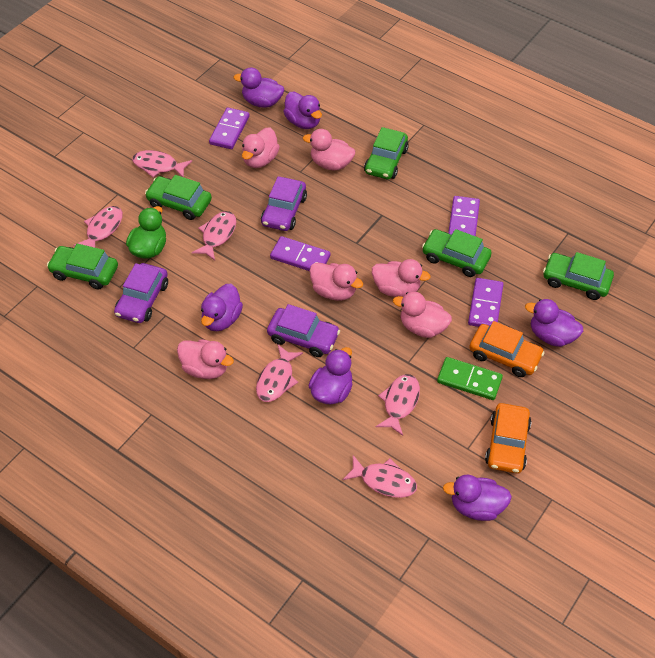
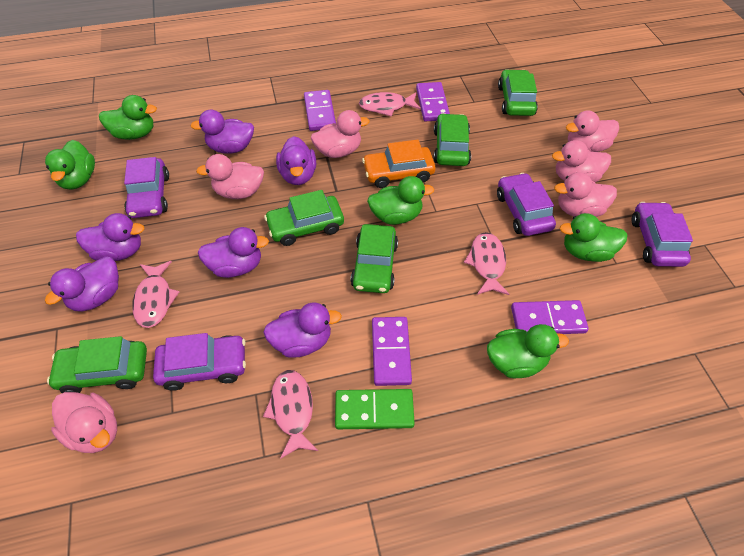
green duck: [126,206,166,259] = 1 -> [45,140,95,190] [99,95,157,140] [367,176,434,225] [487,324,569,378] [559,213,628,262] = 5
orange car: [469,321,545,377] [485,403,532,474] = 2 -> [362,140,436,188] = 1
pink fish: [73,206,123,248] [132,150,192,177] [192,211,236,261] [256,345,303,402] [343,455,417,498] [375,374,420,436] = 6 -> [132,261,179,328] [263,370,318,459] [359,92,420,116] [464,232,509,295] = 4
purple car: [114,263,168,323] [261,176,307,231] [267,304,340,357] = 3 -> [124,157,169,218] [153,333,246,391] [497,173,556,236] [632,202,693,267] = 4

